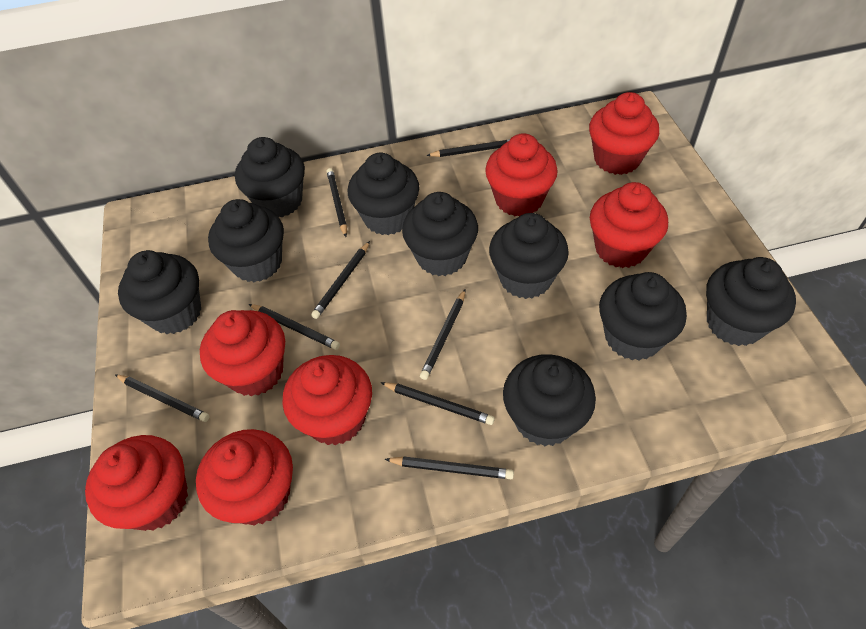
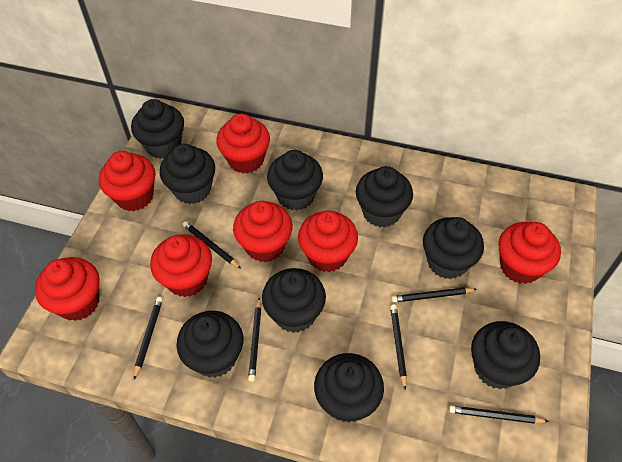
black pencil: [115,375,210,422] [249,304,340,350] [311,241,370,319] [327,168,347,237] [381,382,495,425] [385,456,514,479] [420,289,466,380] [426,139,510,157] = 8 -> [134,297,163,380] [183,221,241,269] [248,298,261,382] [390,305,407,390] [391,287,477,303] [449,405,549,423] = 6

